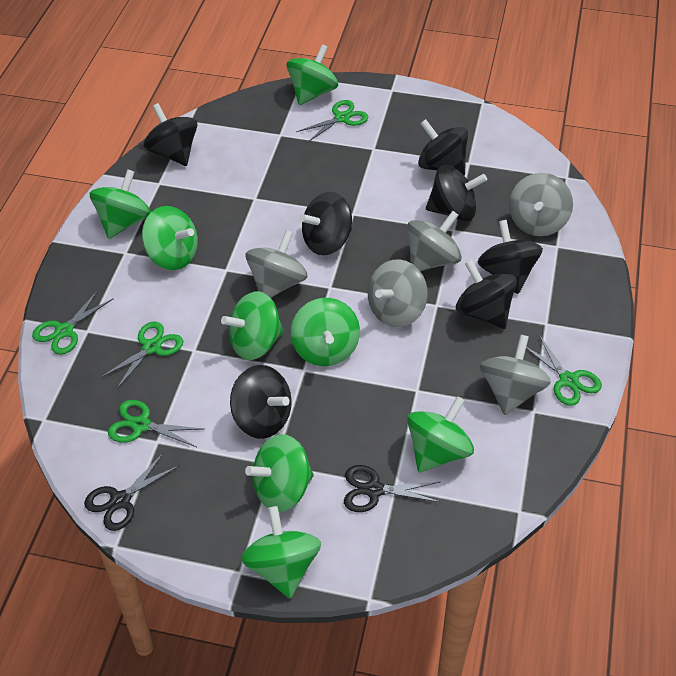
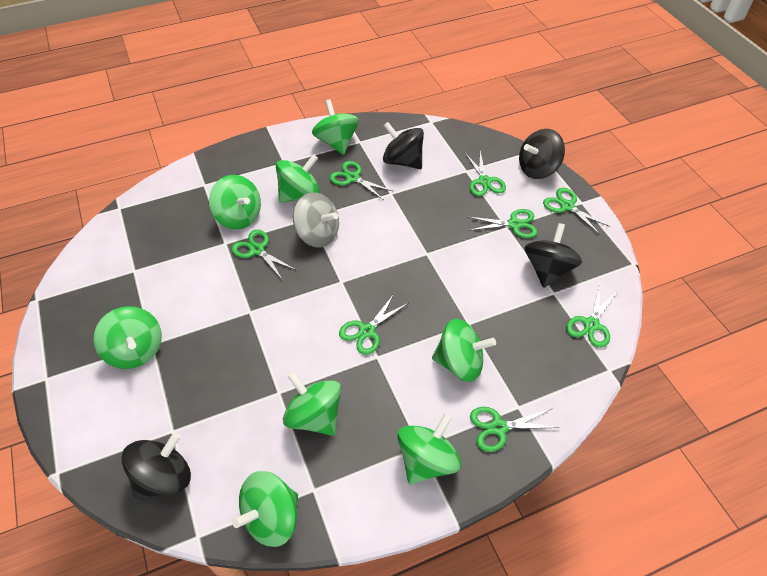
black scissors: [84,452,179,531] [344,465,440,512] = 2 -> none = 0
black spinning top: [143,103,198,166] [230,365,292,439] [299,192,352,256] [418,119,468,176] [426,165,487,221] [456,260,517,329] [478,220,543,294] = 7 -> [122,432,191,500] [383,122,424,169] [519,129,565,179] [524,223,582,288] = 4
green scissors: [32,290,114,355] [100,321,183,390] [108,400,204,447] [296,100,368,142] [526,335,602,406] = 5 -> [232,230,296,279] [329,161,393,200] [339,294,408,355] [465,151,506,196] [468,209,538,238] [470,407,560,452] [543,188,611,235] [566,284,618,348] = 8
grey spinning top: [246,230,308,298] [368,259,428,327] [407,211,462,271] [480,334,551,415] [509,173,573,236] = 5 -> [293,192,339,248] = 1

